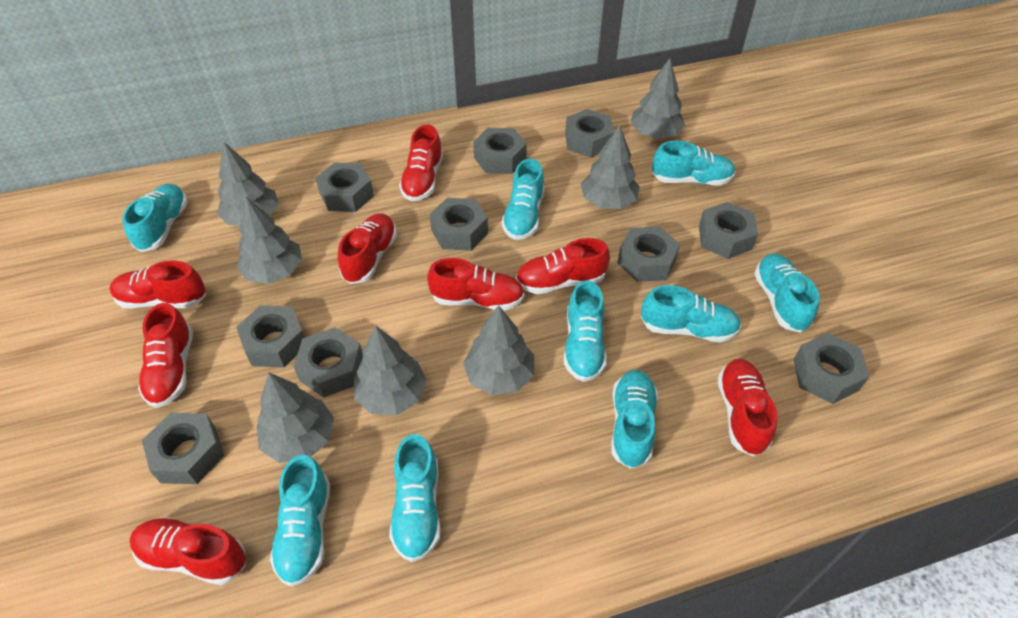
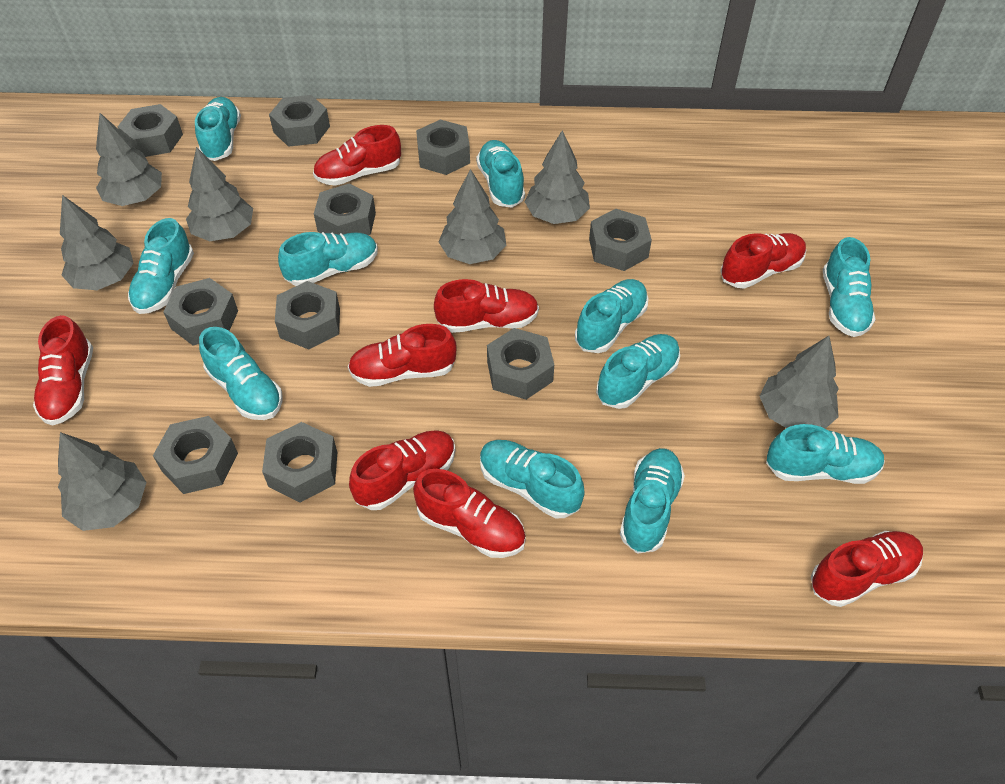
turquoise shoe: [122,184,188,252] [270,455,330,587] [389,434,441,562] [502,158,544,240] [564,280,607,382] [611,370,658,469] [641,285,741,343] [652,141,736,185] [754,254,820,333] = 9 -> [128,218,194,314] [195,97,241,161] [199,327,283,420] [278,232,378,286] [476,140,525,208] [480,440,585,518] [575,279,649,353] [596,334,680,409] [620,448,685,554] [766,424,885,484] [823,237,876,337] = 11

